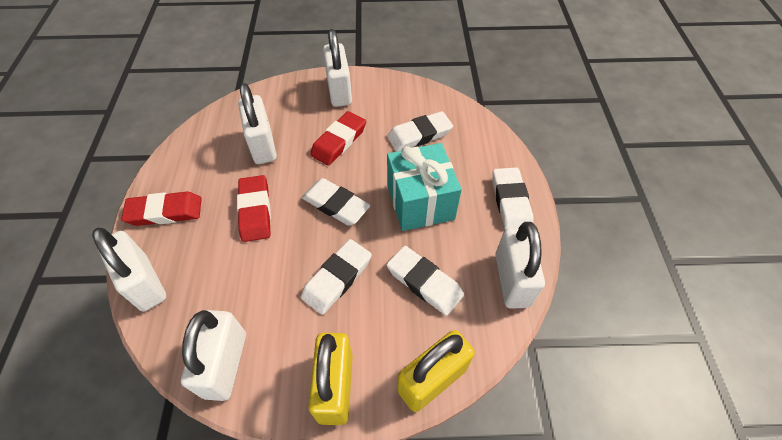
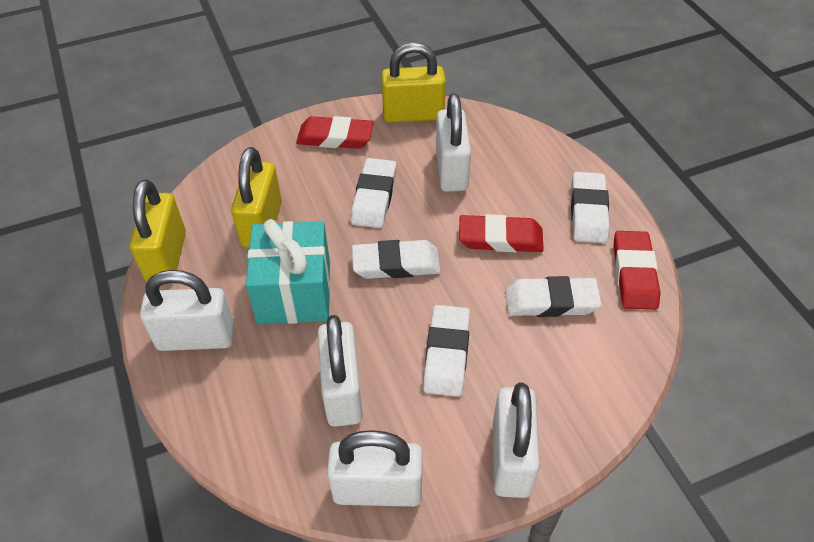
yellow padlock: [308,333,353,425] [397,330,475,412] = 2 -> [130,180,186,282] [231,147,282,248] [381,42,446,123] = 3

